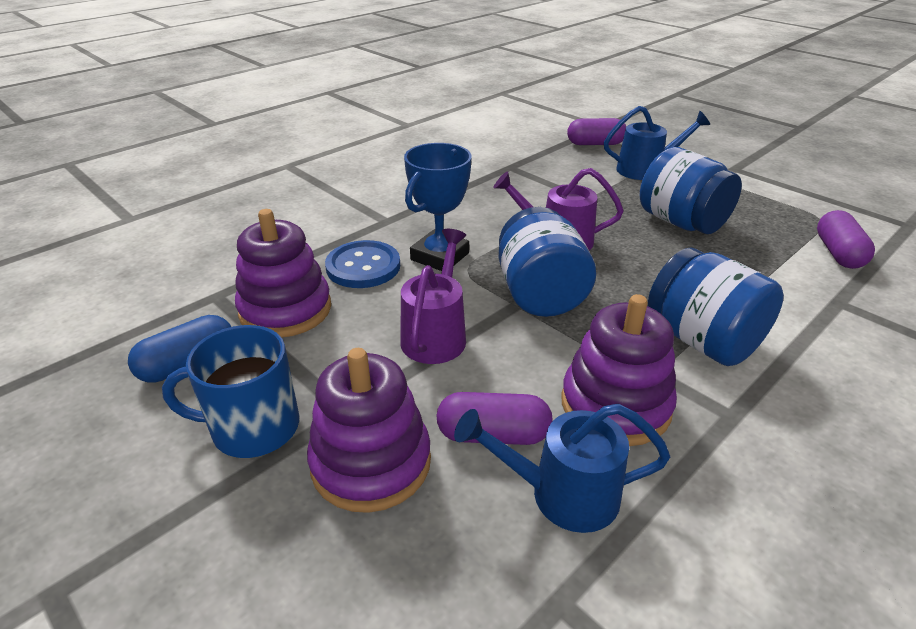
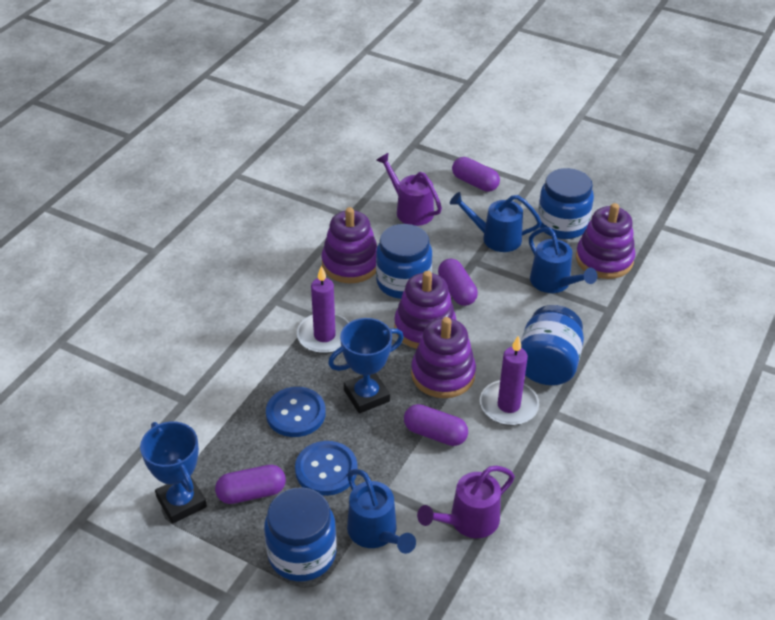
blue button: [325,240,400,288] = 1 -> [266,387,326,437] [295,441,357,496] = 2
blue capsule: [128,315,231,383] = 1 -> none = 0
blue jar: [499,207,596,317] [640,147,742,234] [648,248,784,366] = 3 -> [264,487,337,582] [376,224,432,299] [520,305,584,385] [538,168,594,239] = 4
blue mug: [162,325,299,458] = 1 -> none = 0
blue trophy: [404,143,471,271] = 1 -> [140,422,207,524] [328,318,404,413] = 2
blue watering can: [454,404,670,533] [604,106,710,180] = 2 -> [347,469,416,554] [450,192,542,252] [529,227,597,293] = 3
purple candle: none = 0 -> [297,266,349,354] [480,336,539,426] = 2
purple capsule: [436,392,553,445] [567,118,626,145] [817,210,875,269] = 3 -> [215,465,286,504] [404,404,468,446] [438,259,478,306] [452,157,500,192] = 4
purple stacking toy: [235,209,331,338] [307,348,431,513] [561,294,677,446] = 3 -> [322,207,377,283] [394,271,456,349] [411,317,476,398] [576,203,635,279] = 4

